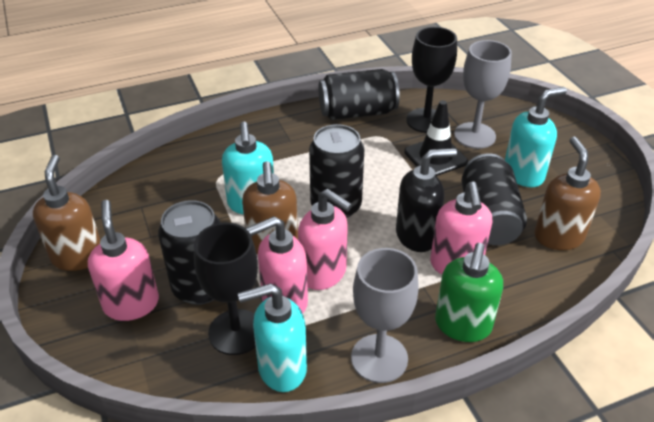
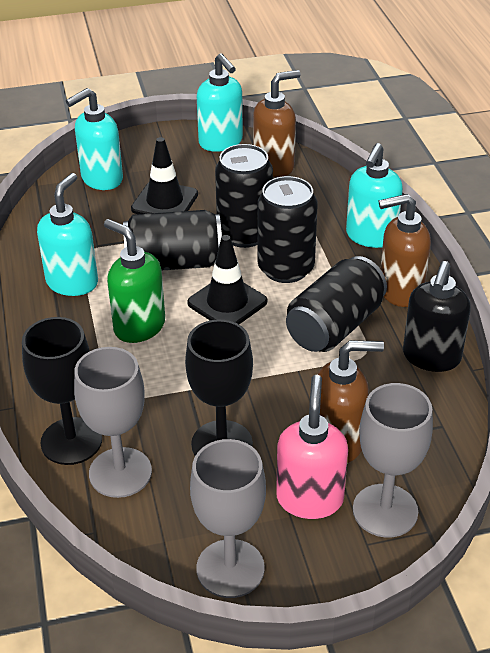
black traffic cone: [404,100,468,176] = 1 -> [131,137,198,214] [187,235,267,324] = 2
grey goblet: [351,248,419,383] [454,40,512,149] = 2 -> [74,347,152,498] [190,439,266,598] [353,383,433,537] = 3
pink soap dispenser: [88,200,159,321] [246,216,308,314] [298,189,352,290] [430,182,492,274] = 4 -> [276,375,348,519] = 1
turquoise soap dispenser: [222,121,274,214] [238,283,307,392] [505,87,567,187] = 3 -> [37,173,98,296] [66,88,123,190] [197,53,243,152] [346,143,403,248] = 4

